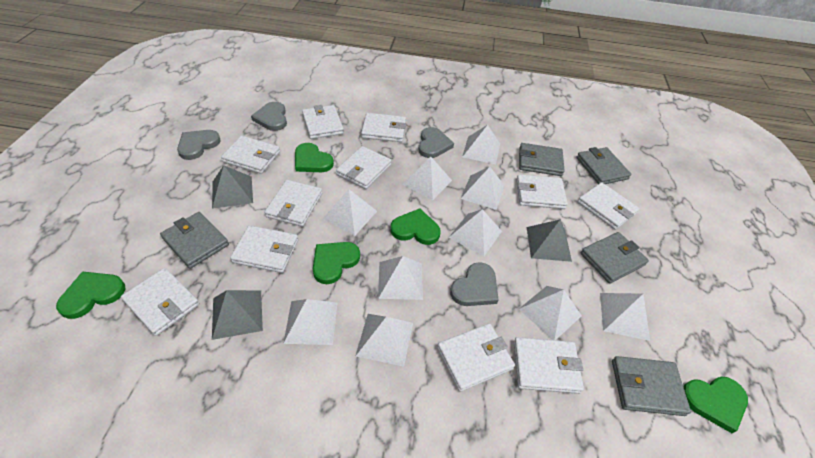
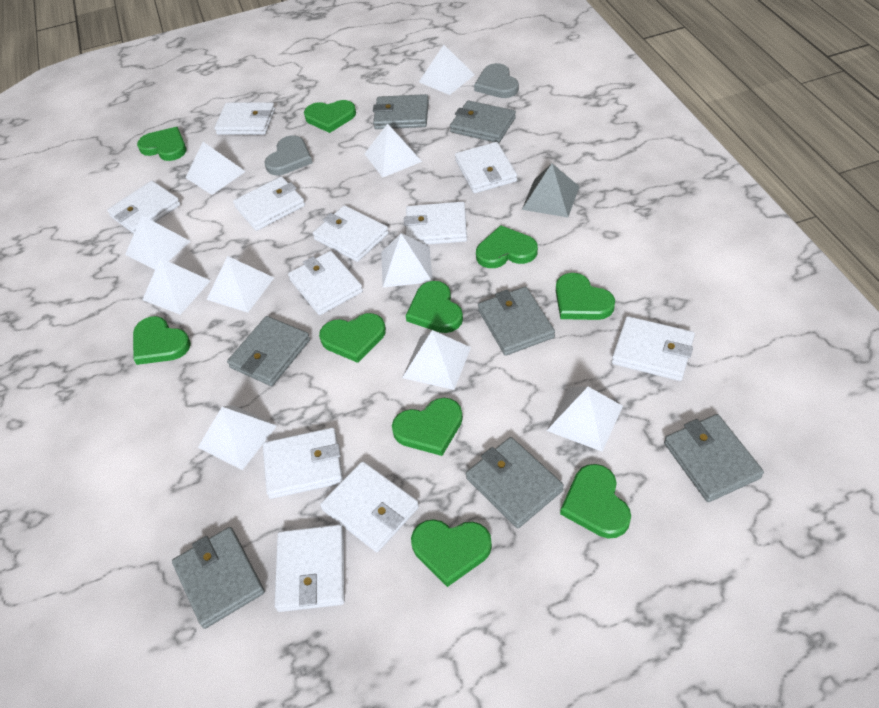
green heart: [56,271,126,319] [295,143,334,172] [313,242,360,284] [391,208,441,245] [683,376,748,433] = 5 -> [133,316,191,365] [137,127,186,161] [304,100,356,133] [319,313,386,363] [392,398,463,456] [406,281,463,333] [411,519,492,587] [476,225,538,268] [556,273,615,320] [560,464,631,539] = 10
grey heart: [177,130,221,160] [251,102,287,131] [418,127,454,158] [450,262,499,306] = 4 -> [264,135,313,175] [474,63,519,98] = 2
grey pyramid: [212,165,253,209] [212,290,263,340] [527,219,572,262] = 3 -> [522,163,580,217] = 1
grey wallet: [160,212,229,269] [519,143,565,176] [577,147,631,184] [580,232,649,284] [612,356,691,416] = 5 -> [172,527,265,629] [227,316,310,386] [373,94,429,129] [450,101,516,143] [466,437,564,528] [478,287,555,356] [664,414,764,502] = 7

